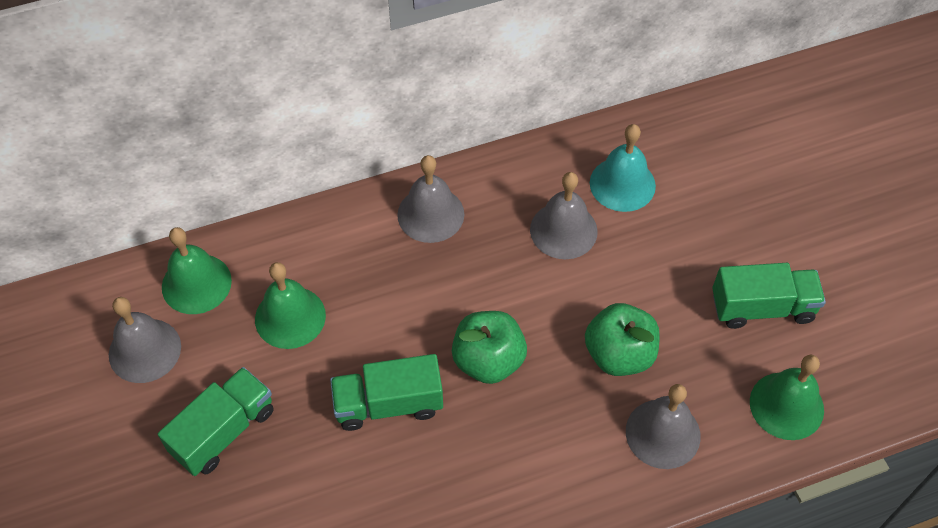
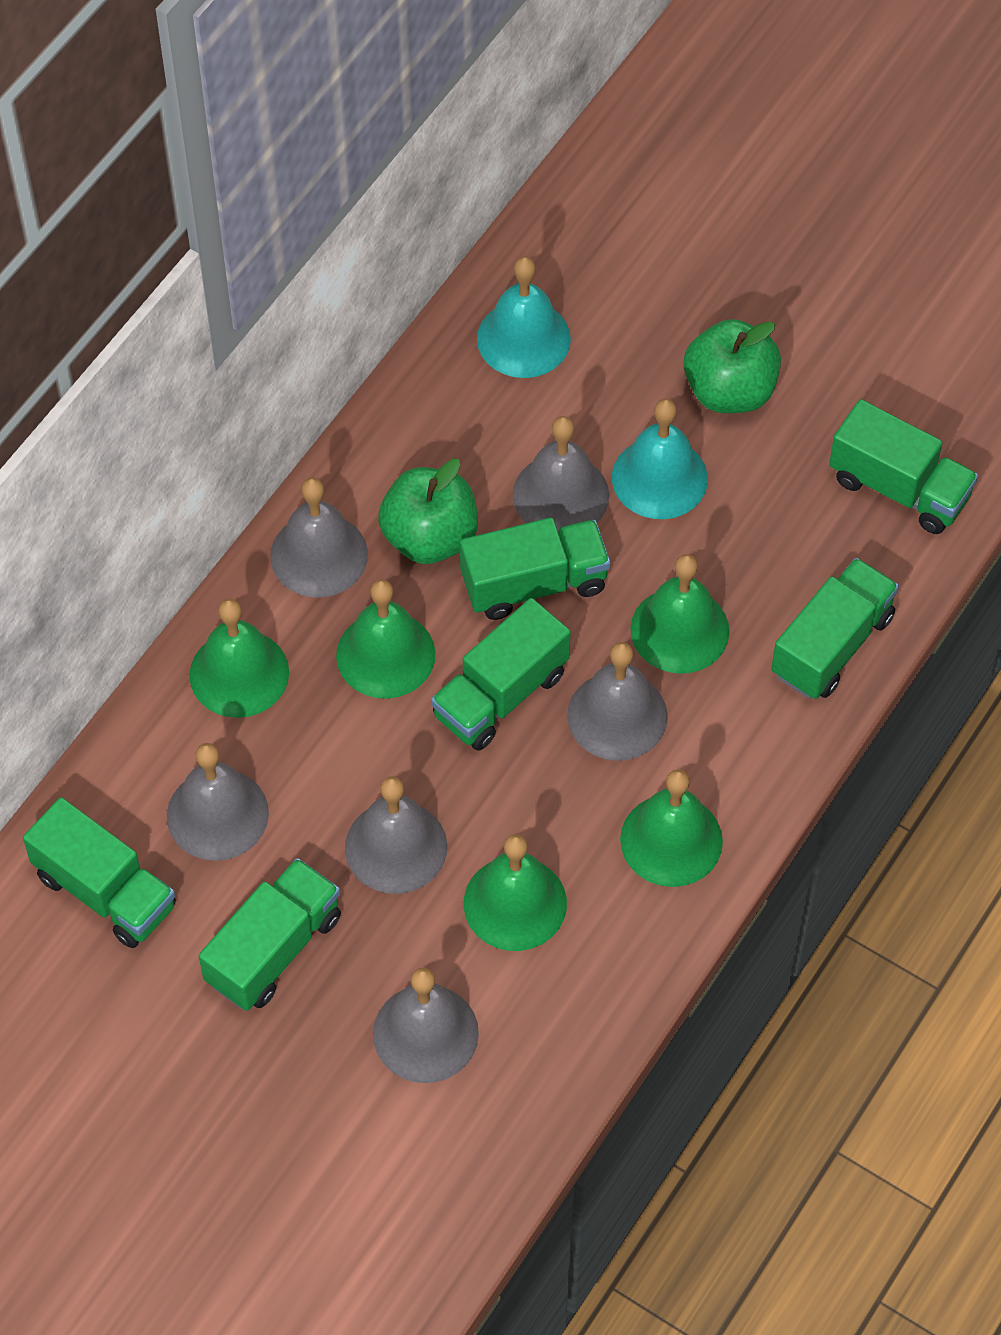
green bell: [162,227,232,314] [255,262,326,349] [750,354,824,440] = 3 -> [189,599,289,718] [336,579,436,699] [464,834,567,951] [620,769,723,887] [630,554,729,674] = 5
green truck: [158,367,274,476] [330,354,443,431] [712,263,826,329] = 3 -> [23,797,176,948] [199,858,341,1011] [431,598,571,751] [460,518,611,620] [771,558,899,699] [829,399,978,534] = 6
grey bell: [109,297,181,383] [397,155,464,243] [530,172,598,259] [626,384,701,469] = 4 -> [167,743,269,861] [270,478,368,597] [345,776,447,894] [373,968,479,1083] [513,416,609,531] [567,642,668,761] = 6
turquoise bell: [590,124,656,212] = 1 -> [477,257,571,378] [612,399,708,519] = 2

